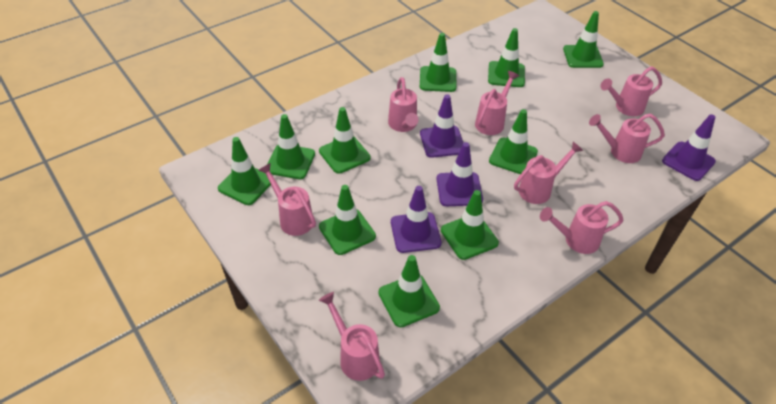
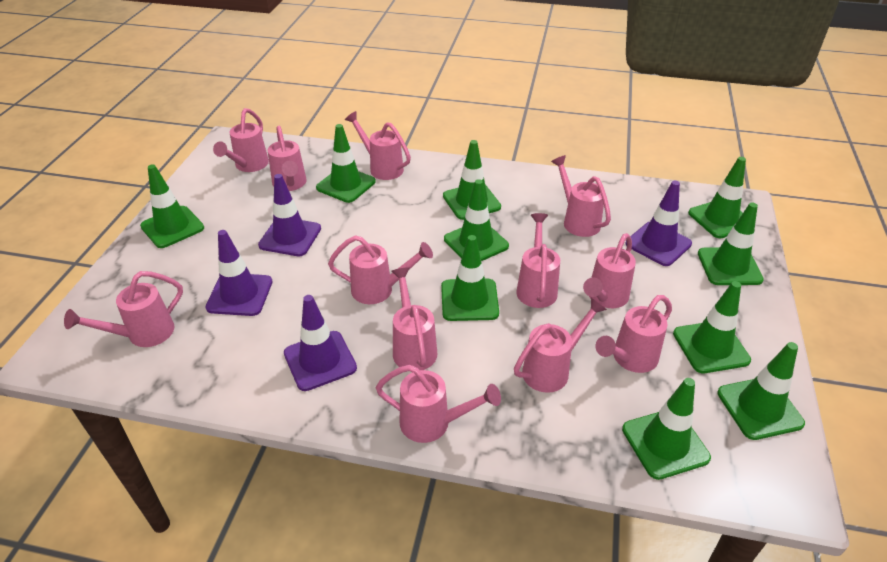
pink watering can: [259,163,316,236] [319,292,385,381] [388,77,418,132] [475,71,519,135] [514,141,583,204] [540,201,623,254] [589,114,665,163] [600,66,662,116] = 8 -> [64,271,183,347] [213,108,269,172] [268,126,307,191] [328,235,433,304] [345,111,411,180] [376,365,501,443] [392,267,437,370] [514,298,607,393] [516,213,560,308] [551,155,611,237] [583,233,636,308] [595,295,672,373] = 12

